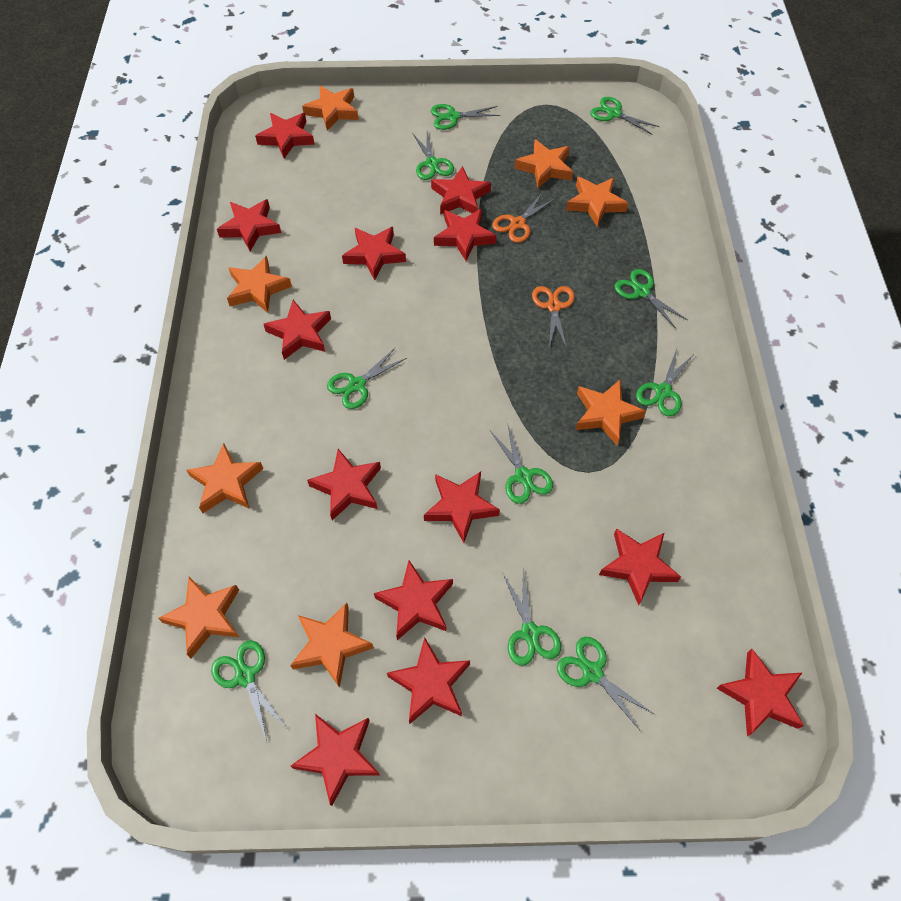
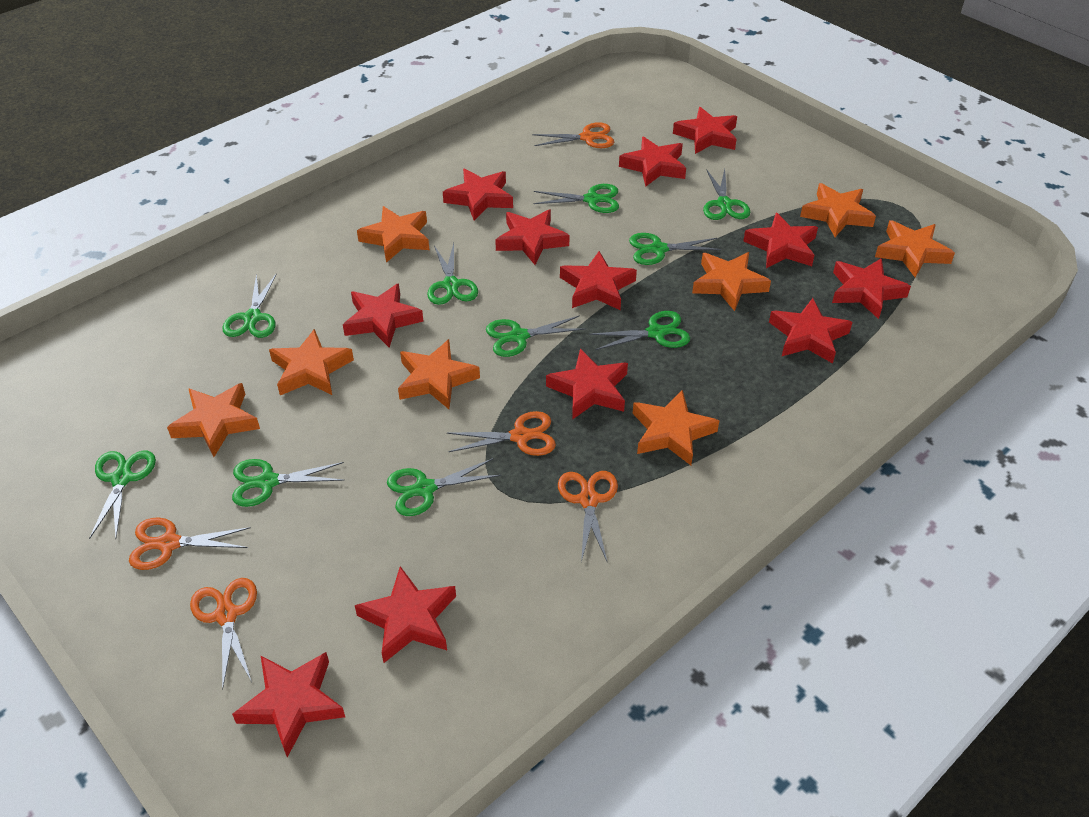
orange scissors: [492,192,556,243] [532,286,575,349] = 2 -> [129,517,251,570] [190,578,257,690] [447,411,556,456] [532,122,614,148] [558,471,618,562] = 5
red star: [217,199,281,251] [255,113,315,158] [264,300,331,360] [291,714,380,806] [307,449,381,520] [342,227,406,280] [374,560,453,640] [387,637,470,724] [424,472,500,543] [431,166,491,215] [434,209,496,261] [599,528,681,606] [716,649,804,736] = 13 -> [232,652,345,757] [343,283,423,348] [355,566,456,663] [443,169,513,221] [495,209,570,265] [546,348,628,420] [560,251,637,310] [619,136,686,187] [673,107,737,154] [743,212,818,268] [769,298,853,363] [832,258,911,319] = 12

